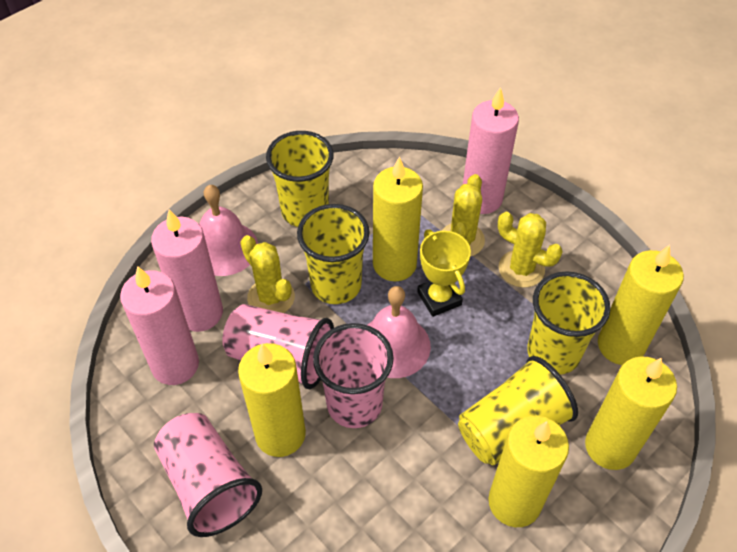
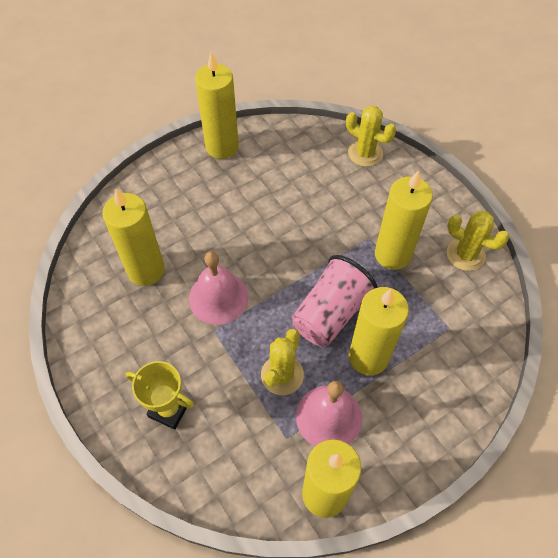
pink candle: [120,266,199,385] [151,210,223,332] [463,87,519,214] = 3 -> none = 0
pink cup: [154,413,262,537] [222,304,334,389] [313,323,394,428] = 3 -> [292,255,378,347] = 1
yellow cup: [266,131,334,227] [297,204,370,304] [458,356,578,465] [527,271,610,375] = 4 -> none = 0

